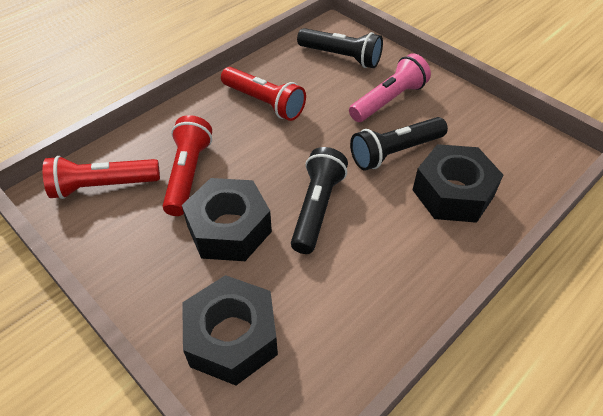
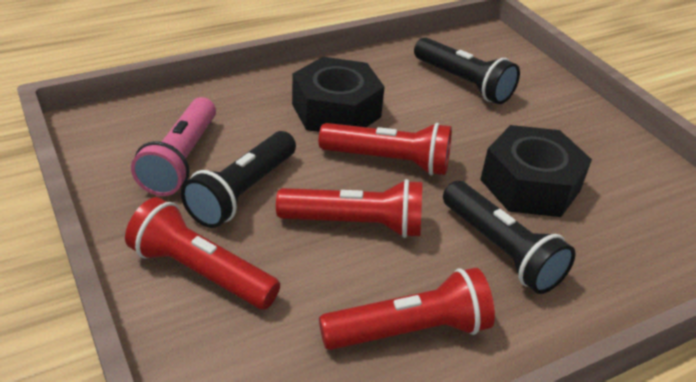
black nut: [182,178,272,261] [182,275,278,386] [413,144,503,223] = 3 -> [292,57,384,132] [480,125,592,217] = 2
red flashlight: [43,156,160,199] [163,115,212,216] [221,67,306,121] = 3 -> [125,197,280,309] [276,179,422,238] [319,123,452,175] [319,268,495,350] = 4

